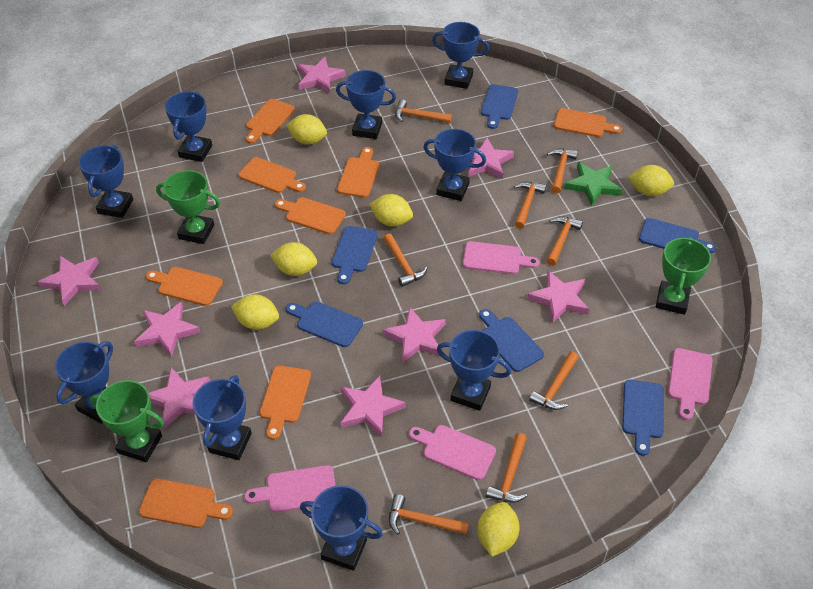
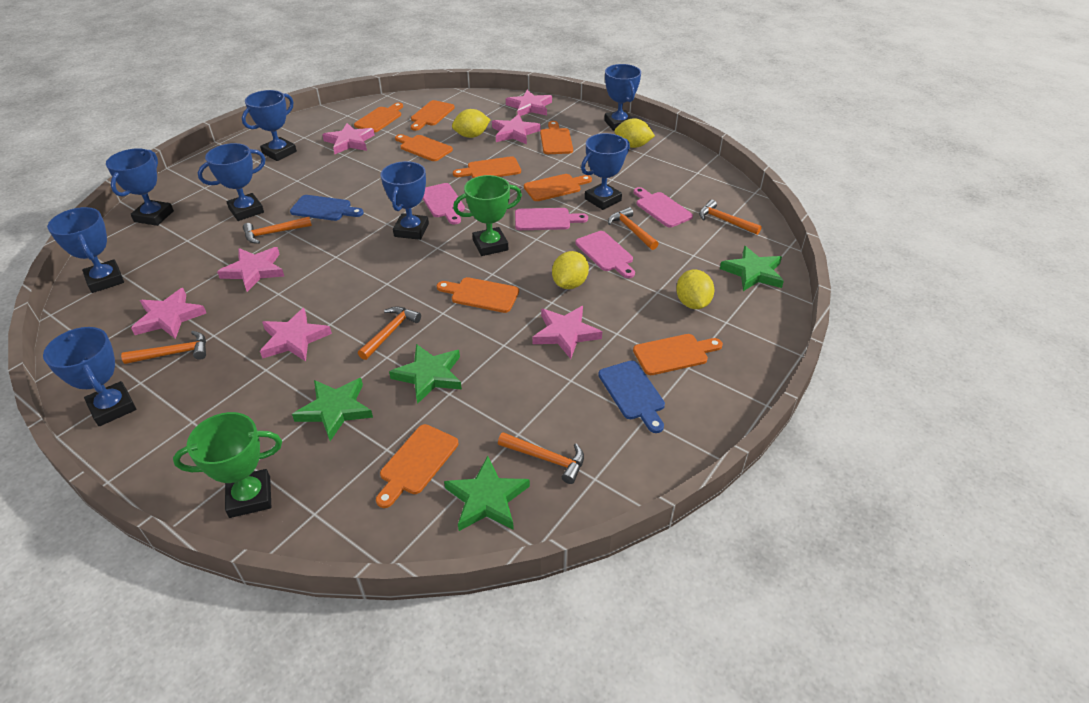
blue cutting board: [286,301,363,347] [332,226,377,284] [479,309,544,372] [481,84,518,129] [622,380,664,456] [639,218,716,253] = 6 -> [290,195,364,221] [598,360,665,433] = 2
blue trophy: [55,342,113,424] [79,145,133,218] [165,91,212,162] [192,375,252,460] [300,485,383,571] [336,70,396,139] [423,129,486,201] [432,22,489,89] [437,330,511,411] = 9 -> [43,327,136,426] [47,207,124,293] [106,148,174,226] [198,143,266,221] [242,90,297,161] [381,161,429,240] [581,133,630,210] [604,64,641,131] = 8
green star: [564,162,622,206] = 1 -> [292,378,373,441] [389,344,462,404] [444,456,530,531] [720,246,784,291] = 4
green trophy: [90,380,164,462] [156,170,220,244] [656,237,711,315] = 3 -> [173,412,282,518] [453,175,522,256] = 2
orange cutting board: [139,478,233,528] [146,267,223,306] [238,157,306,193] [246,99,295,143] [260,366,311,440] [274,197,346,234] [337,147,379,198] [554,108,622,137] = 8 -> [354,102,403,133] [376,424,458,508] [395,134,453,161] [411,100,455,131] [437,277,519,313] [453,156,521,178] [524,174,592,201] [540,121,573,154] [633,334,723,375] = 9
orange hammer: [383,233,428,287] [389,494,469,535] [395,100,452,123] [486,433,527,503] [514,182,546,229] [529,351,579,410] [546,216,583,266] [547,149,578,194] = 8 -> [121,331,206,364] [243,217,312,244] [358,307,421,360] [498,432,584,484] [608,207,659,250] [699,200,762,235] = 6
pink star: [38,256,101,306] [134,302,201,358] [149,367,210,429] [297,57,346,93] [341,376,406,437] [383,307,446,363] [468,138,514,179] [527,270,589,324] = 8 -> [131,288,206,339] [217,247,284,292] [260,308,332,361] [322,123,375,154] [492,114,541,144] [506,90,552,116] [532,306,602,359] = 7
yellow lemon: [231,294,279,330] [270,242,317,276] [286,114,327,144] [370,194,413,227] [478,502,520,557] [628,165,674,196] = 6 -> [452,109,490,138] [552,251,589,289] [614,118,655,148] [676,269,714,309] = 4

